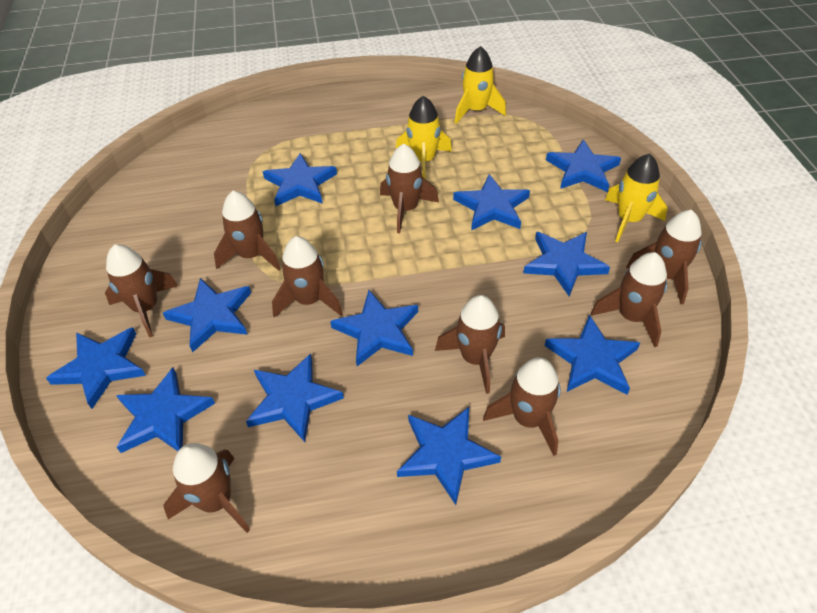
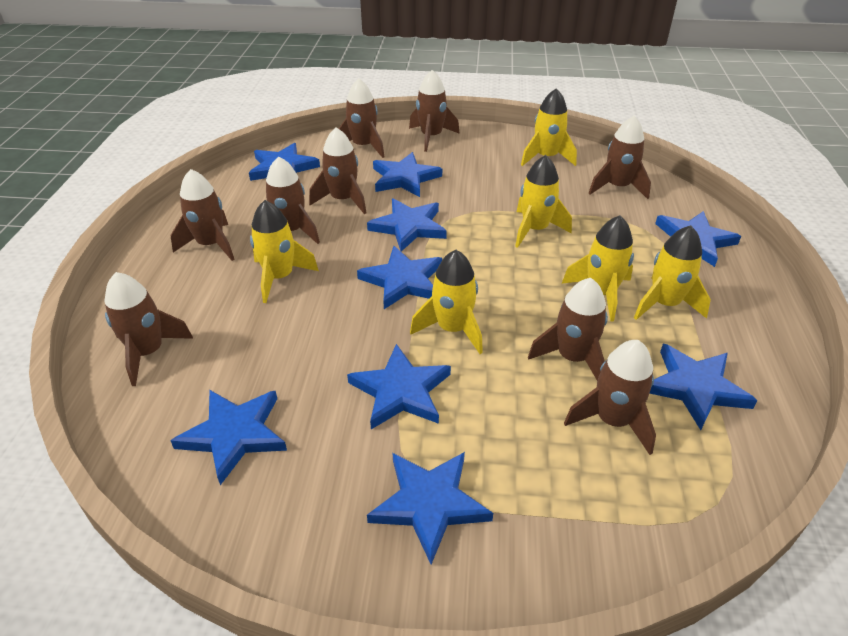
blue star: [46,327,146,409] [116,368,215,453] [163,278,251,353] [246,353,344,442] [263,153,337,206] [330,290,418,366] [397,407,501,505] [453,174,530,231] [523,232,610,296] [545,315,640,395] [546,139,621,192] = 11 -> [170,390,287,485] [249,143,320,181] [347,344,451,429] [357,246,442,309] [367,198,447,251] [367,452,493,564] [373,152,442,197] [649,344,758,430] [655,211,741,267] = 9
yellow rocket: [396,96,452,179] [455,46,506,124] [605,154,668,242] = 3 -> [250,200,319,303] [410,250,483,354] [515,155,572,248] [521,88,577,166] [562,215,634,322] [634,225,711,320] = 6

